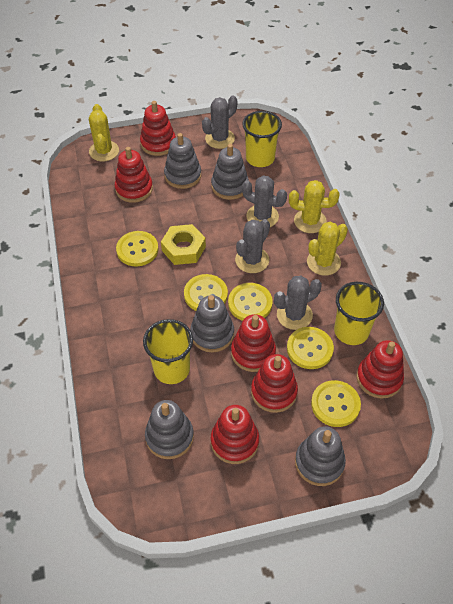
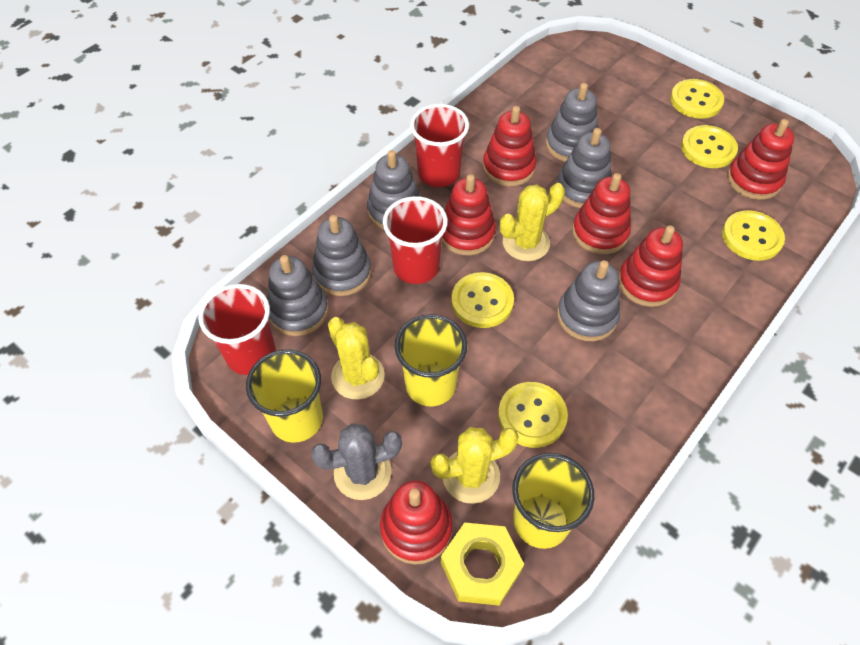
grey cactus: [202,95,237,149] [235,219,270,273] [242,176,287,227] [274,276,322,330] = 4 -> [311,423,402,500] = 1
grey stacking toy: [145,400,194,459] [164,133,201,189] [190,295,234,353] [211,144,249,200] [295,426,346,486] = 5 -> [267,255,329,336] [312,215,372,296] [367,150,421,230] [546,83,598,162] [556,128,612,208] [557,260,620,341] = 6
red cup: none = 0 -> [198,284,276,375] [383,196,448,284] [410,104,469,187] = 3

